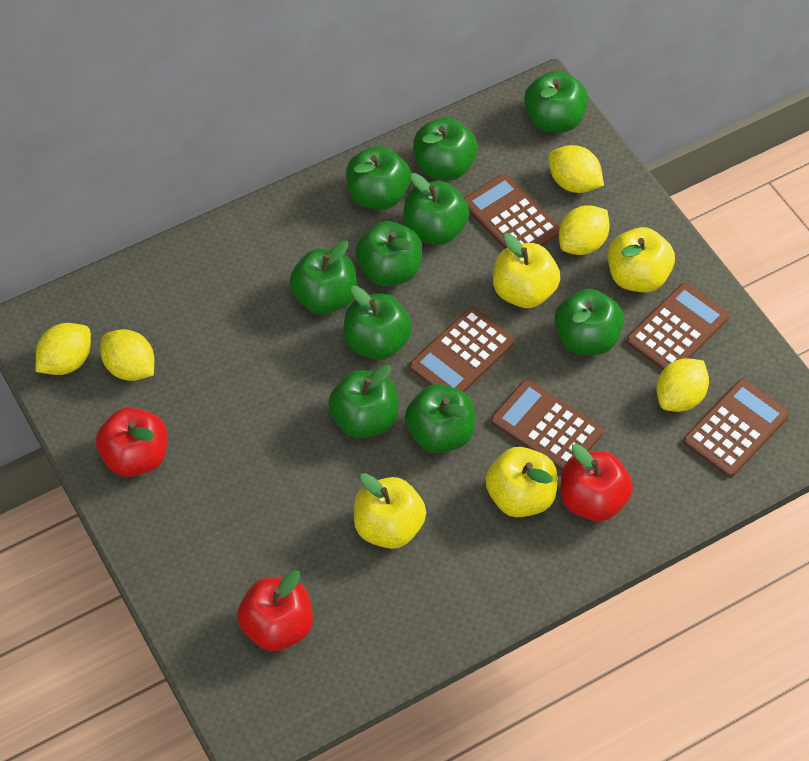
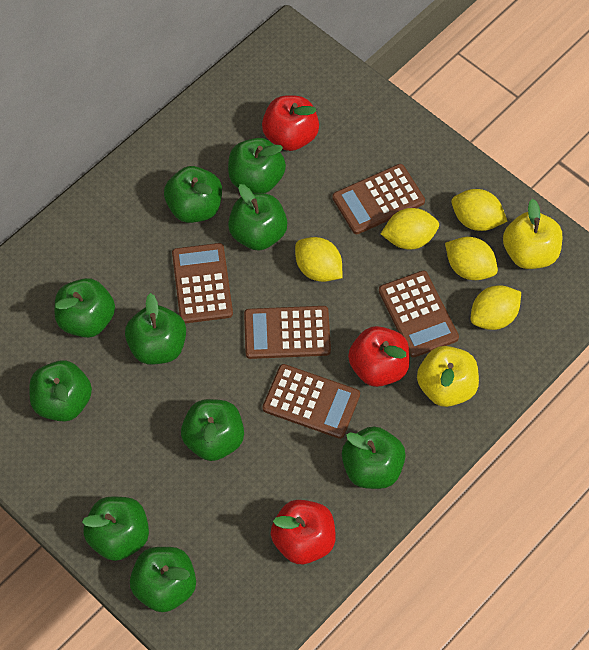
yellow apple: [354,473,426,549] [485,447,557,517] [493,233,560,308] [608,227,675,292] = 4 -> [417,346,479,407] [503,199,562,269] = 2

